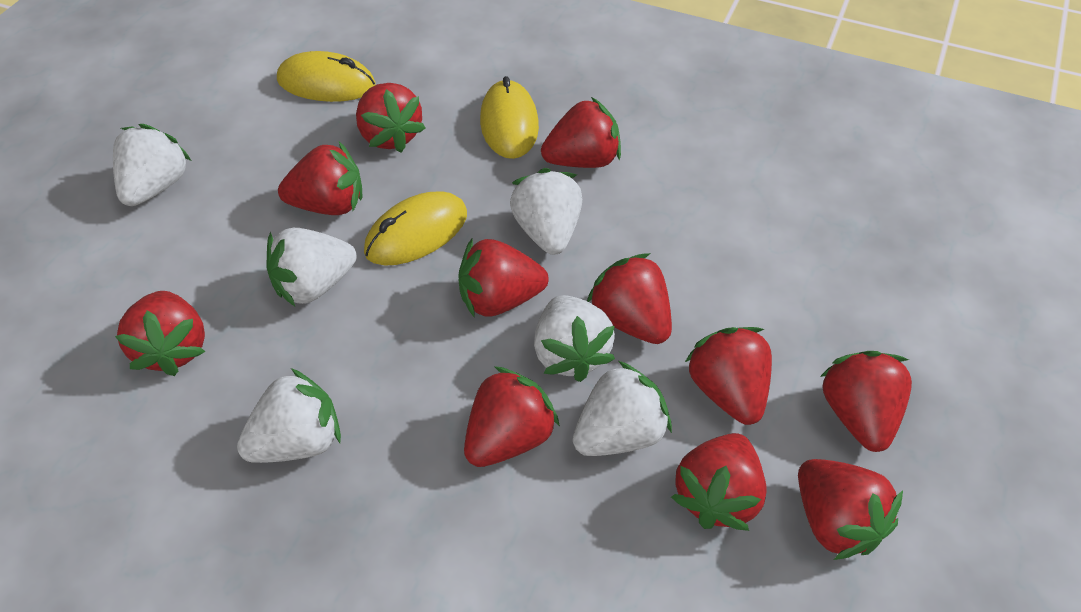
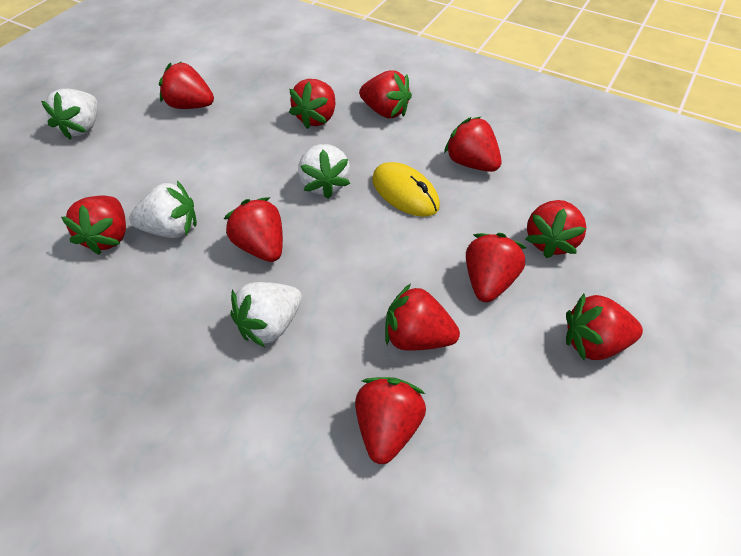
white strawberry: [113,124,191,206] [237,368,341,463] [266,228,357,306] [510,168,582,255] [534,295,615,382] [573,361,672,456] = 6 -> [41,89,98,140] [129,181,197,238] [230,282,302,347] [298,144,350,199] = 4
yellow mouse: [277,51,376,102] [364,192,467,265] [480,76,539,159] = 3 -> [372,162,440,217] = 1

